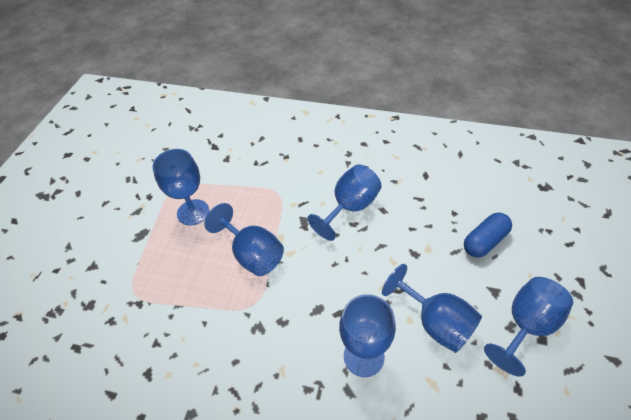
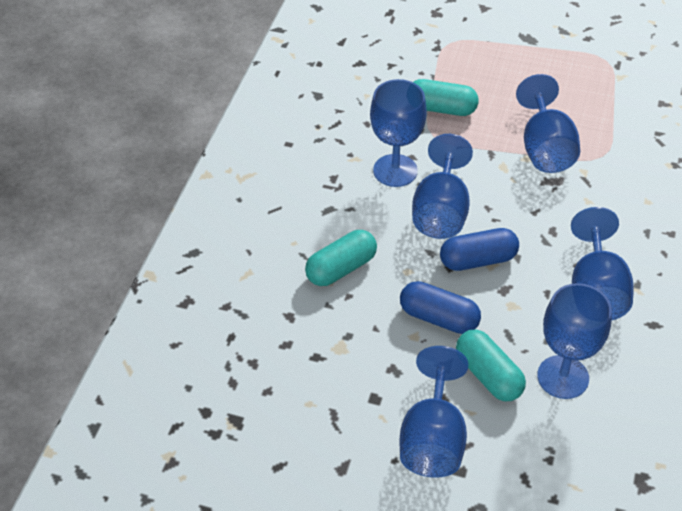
blue capsule: [464,213,512,258] = 1 -> [400,281,481,334] [440,228,519,271] = 2
turquoise capsule: none = 0 -> [305,230,377,286] [413,79,479,116] [456,329,526,401] = 3

